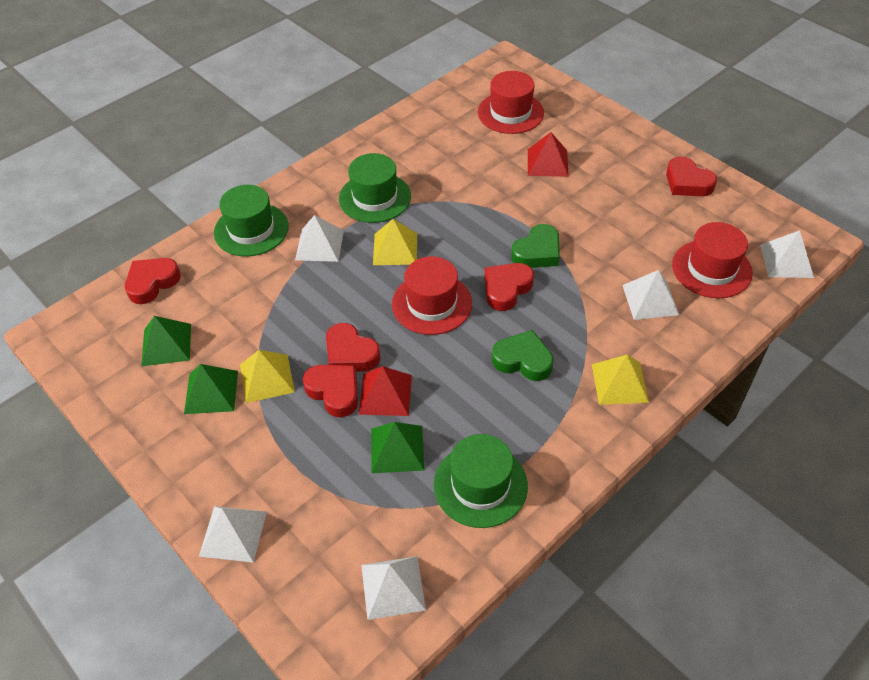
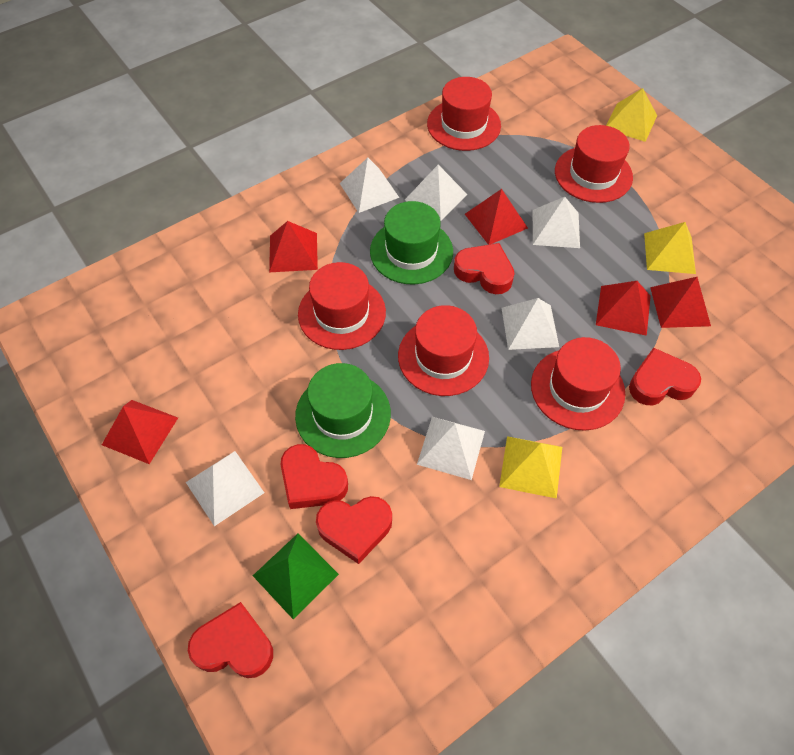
green hat: [214,185,289,257] [339,153,411,223] [434,434,528,528] = 3 -> [295,363,391,458] [370,201,453,284] = 2
green heart: [492,330,554,381] [511,224,560,268] = 2 -> none = 0
green pyramid: [141,316,191,367] [184,364,238,414] [371,422,424,473] = 3 -> [253,534,339,619] = 1
red hat: [392,256,472,335] [478,71,544,134] [672,222,753,298] = 3 -> [298,262,386,350] [398,305,489,396] [427,77,501,151] [531,337,625,431] [555,125,633,203] = 5
red pyramid: [358,366,412,416] [528,132,569,177] = 2 -> [102,400,178,464] [269,221,318,272] [465,189,528,245] [596,281,651,336] [650,277,711,328] = 5
white pyramid: [199,506,267,562] [295,215,344,262] [361,556,426,620] [622,270,679,320] [760,230,814,278] = 5 -> [186,451,264,526] [340,158,399,213] [405,165,467,221] [417,417,485,480] [502,298,559,350] [533,197,580,248] = 6

